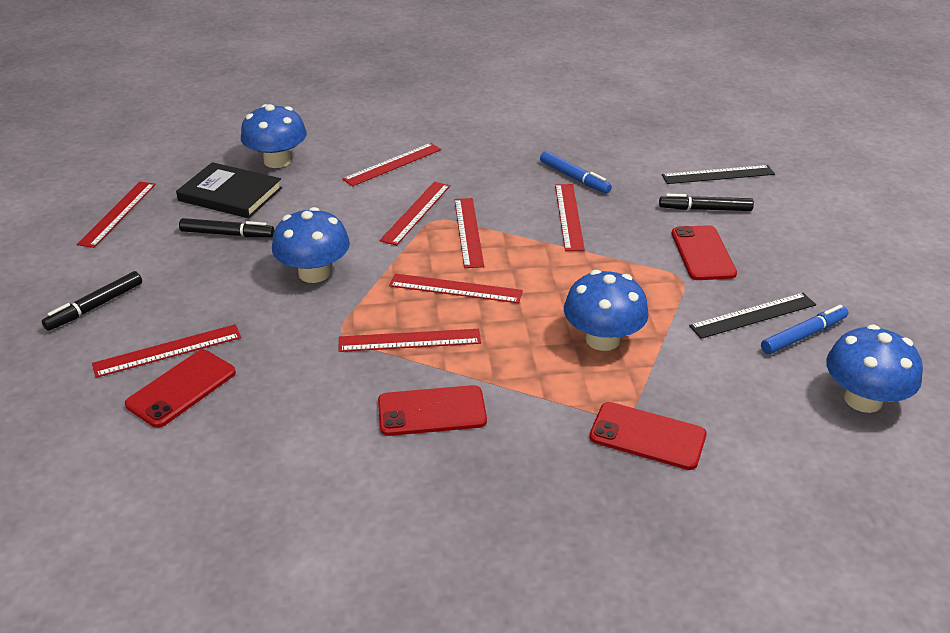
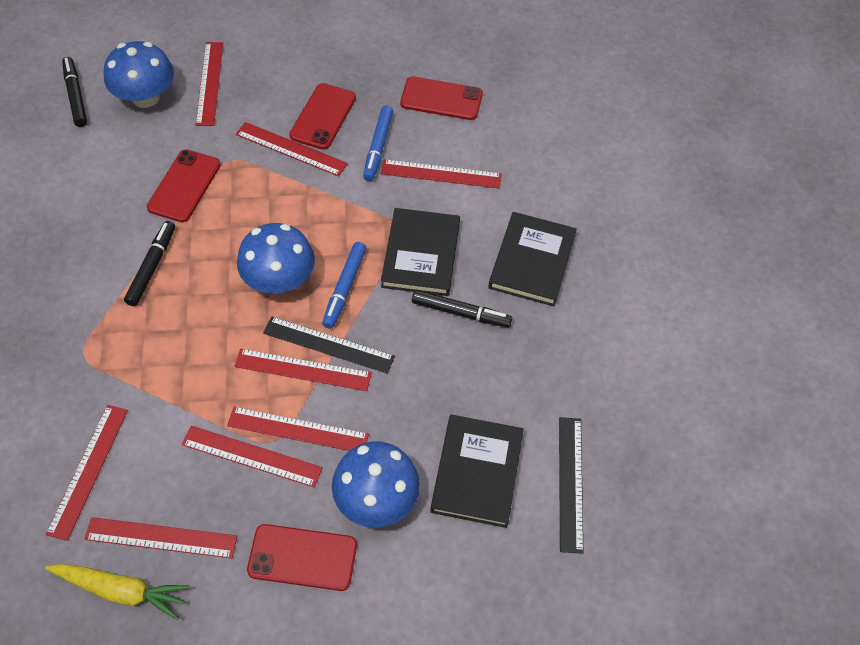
black book: [176,162,282,219] = 1 -> [381,208,460,296] [430,415,524,528] [488,212,577,306] = 3
blue mushroom: [241,104,307,168] [272,207,350,283] [564,270,649,351] [826,325,923,413] = 4 -> [104,41,174,108] [237,223,315,294] [332,441,420,528] = 3
yellow carrot: none = 0 -> [45,564,190,620] = 1

